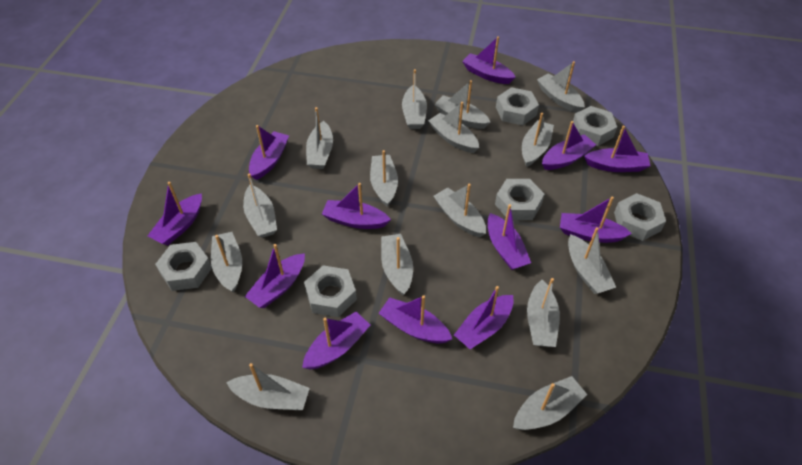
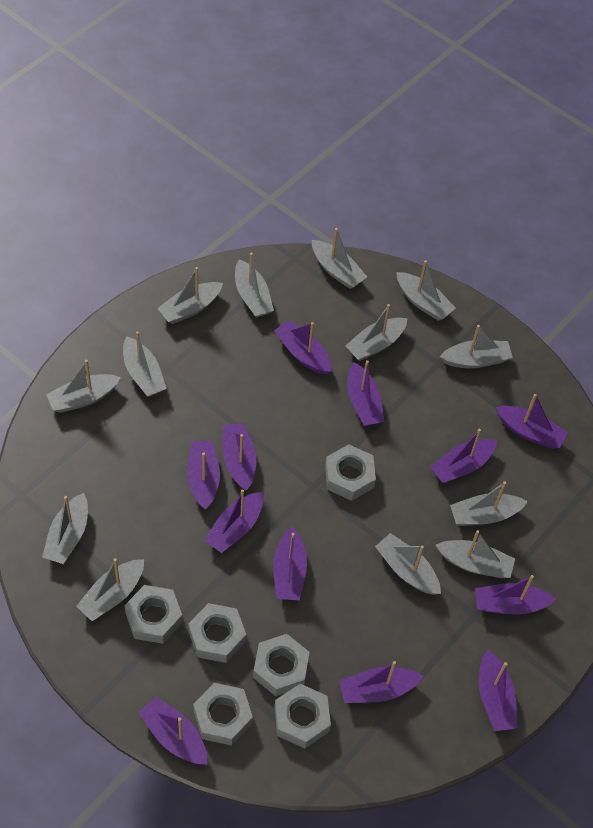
grey boat: [211,232,242,293] [226,363,310,410] [243,173,277,238] [306,107,333,169] [370,150,398,207] [381,234,413,295] [402,69,427,129] [428,102,479,153] [434,80,491,129] [434,183,486,237] [513,376,587,430] [522,113,554,167] [527,278,560,347] [537,61,585,113] [568,227,616,294] = 15 -> [42,493,88,564] [46,360,121,413] [76,558,144,621] [123,331,167,397] [157,267,223,324] [235,253,274,318] [312,228,367,289] [345,304,408,361] [375,533,441,595] [396,260,455,321] [436,530,515,578] [440,325,513,368] [450,481,528,526] = 13

